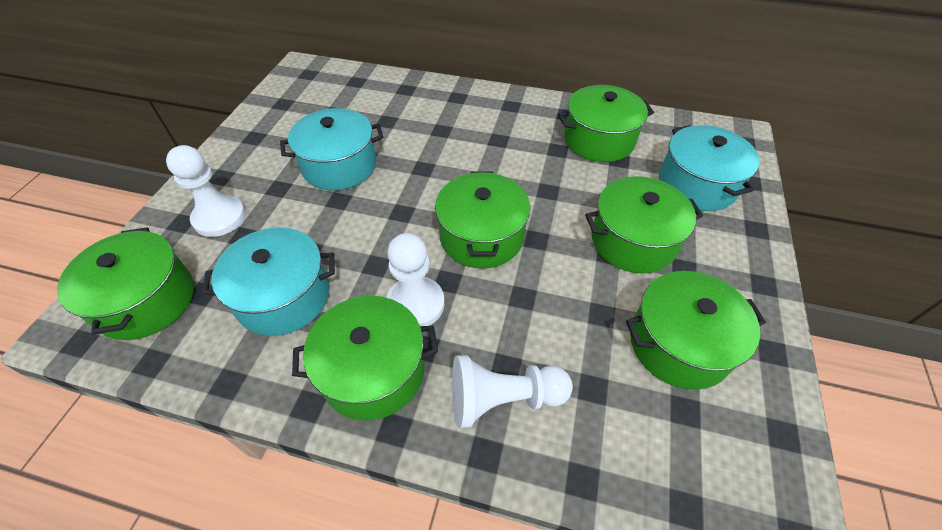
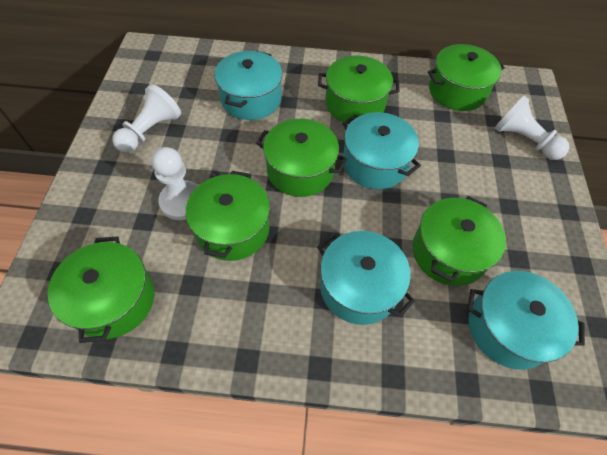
turquoise pot: [202,227,335,336] [280,108,383,190] [659,125,760,211] = 3 -> [214,51,283,120] [317,231,415,325] [343,112,421,189] [467,271,585,370] = 4

